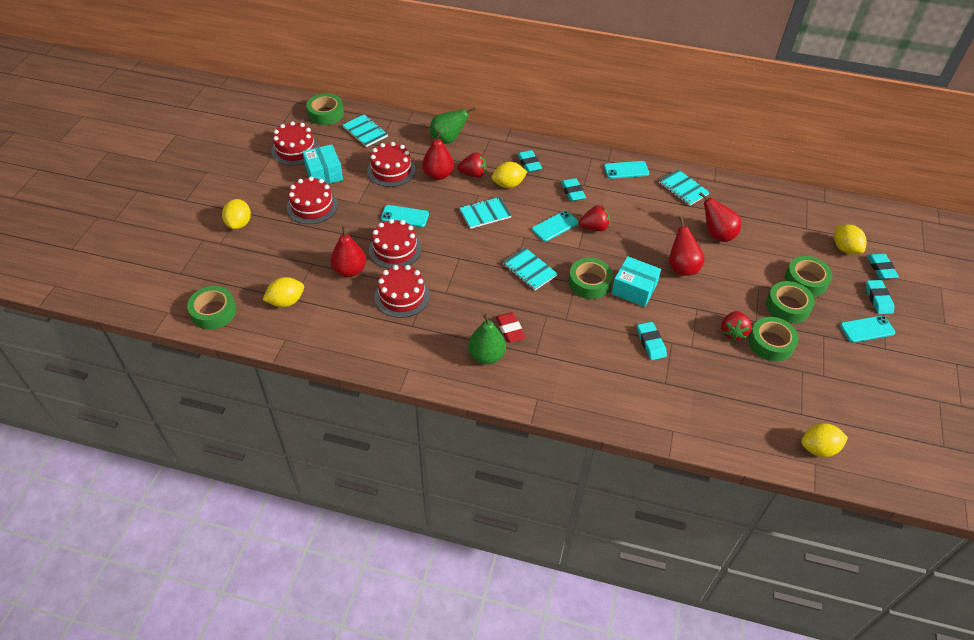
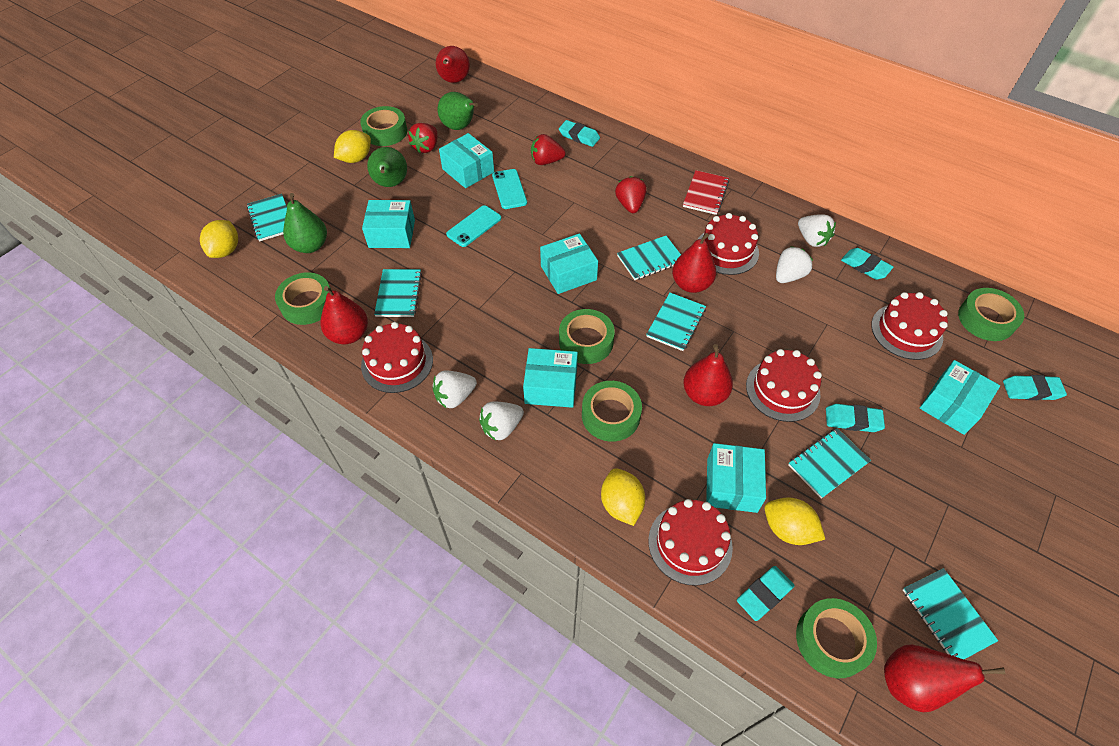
green pear: [430,107,475,144] [468,314,506,364] = 2 -> [283,193,327,253] [367,147,407,187] [438,92,478,130] = 3
red eraser: [496,312,526,343] = 1 -> none = 0
red notebook: none = 0 -> [683,170,729,215] = 1
red pear: [330,226,366,277] [422,131,454,180] [669,217,705,276] [699,192,741,242] = 4 -> [320,286,368,344] [436,46,470,83] [672,233,716,293] [683,344,733,406] [884,645,1005,712] = 5
turquoise box: [302,144,343,184] [611,256,661,307] = 2 -> [362,200,415,248] [439,133,494,188] [523,348,578,408] [540,233,598,294] [706,443,766,513] [920,360,1000,435] = 6
turquoise notebook: [343,115,388,147] [460,197,512,229] [503,248,558,290] [659,169,710,206] = 4 -> [247,194,287,241] [374,269,422,317] [617,236,681,280] [646,293,706,351] [788,428,871,499] [903,568,998,659] = 6
turquoise phone: [381,205,429,227] [532,211,578,242] [604,161,649,179] [840,316,896,343] = 4 -> [446,205,501,247] [492,169,527,209] = 2
white strawberry: none = 0 -> [433,370,477,409] [479,401,524,441] [776,246,813,283] [798,214,836,247] = 4
yellow lemon: [222,199,251,229] [263,277,304,307] [492,162,527,188] [801,423,848,457] [834,225,867,254] = 5 -> [200,220,238,258] [334,130,371,163] [601,468,645,526] [764,497,825,545] = 4

